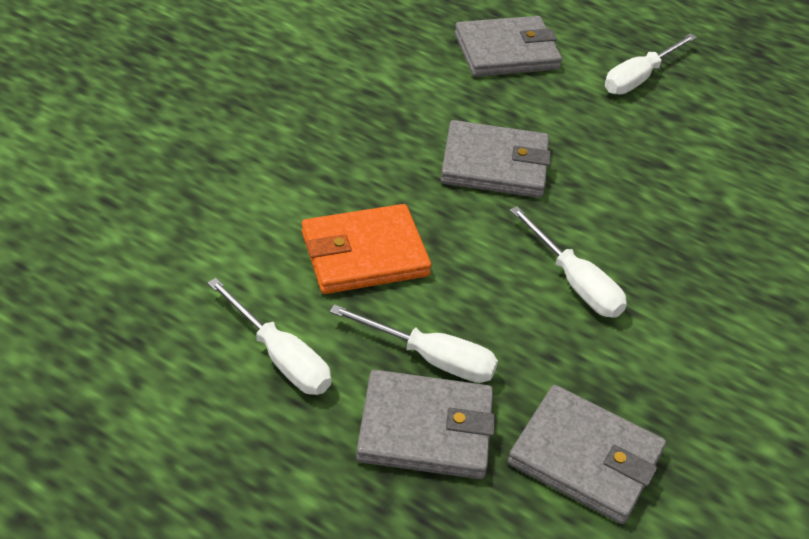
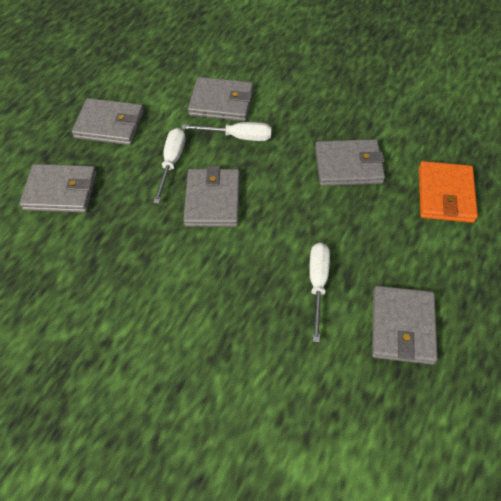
grey wallet: [356,370,495,479] [441,120,551,198] [455,16,562,77] [508,385,666,524] = 4 -> [20,164,97,213] [72,98,144,145] [183,166,240,227] [188,77,253,121] [315,139,385,186] [372,286,438,365] = 6
white screwdriver: [208,278,331,395] [330,304,498,383] [510,206,627,318] [605,33,697,95] = 4 -> [153,128,185,204] [182,122,272,141] [310,243,330,342] = 3

